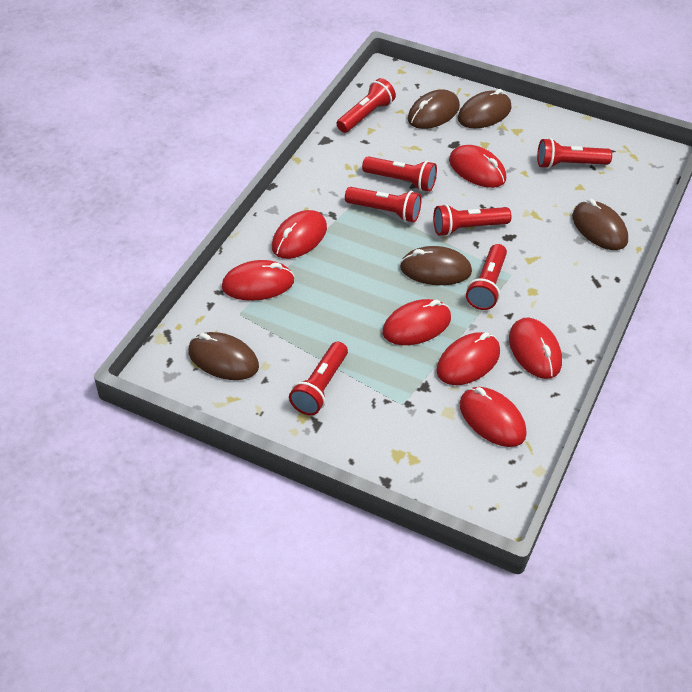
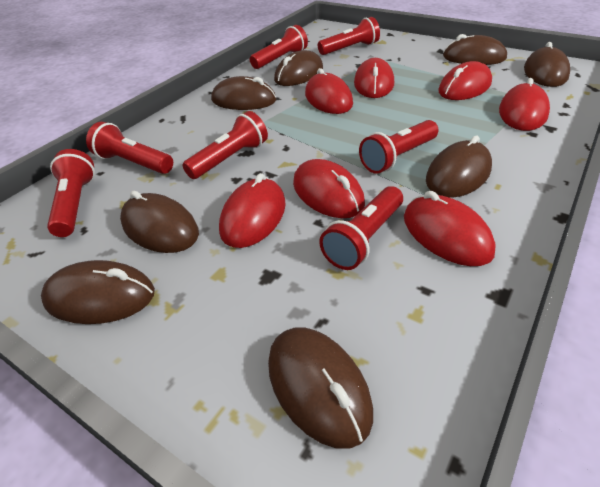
brown mouse: [188,332,259,380] [400,246,472,285] [408,89,460,129] [458,89,512,128] [572,199,628,250] = 5 -> [41,260,155,324] [120,191,199,253] [211,76,276,110] [268,327,373,449] [274,50,323,86] [426,136,492,198] [443,34,507,65] [524,42,570,87] = 8

